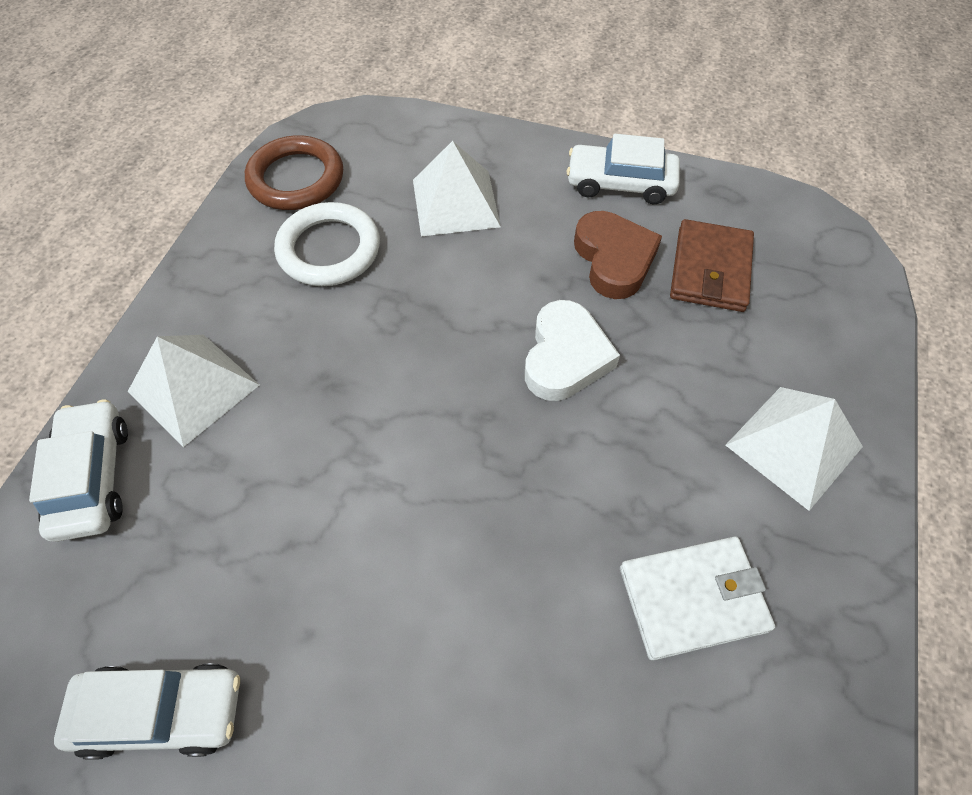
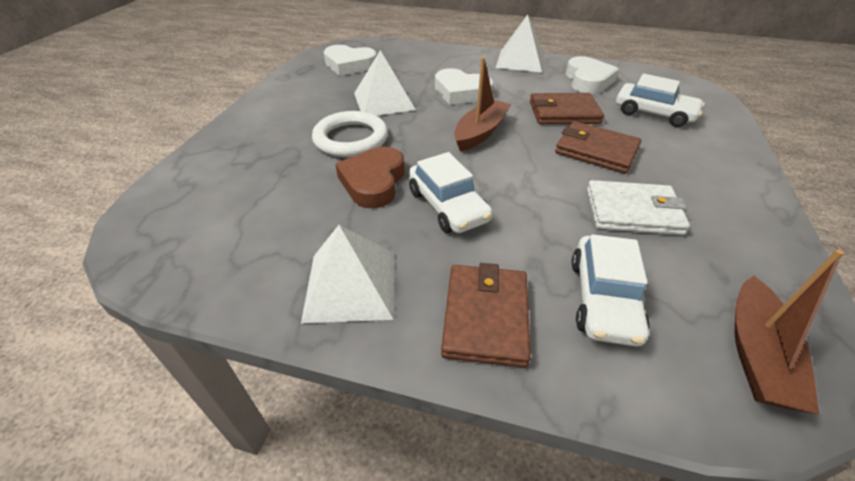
brown boat: none = 0 -> [454,57,511,151] [735,249,844,414] = 2
brown ring: [245,135,343,210] = 1 -> none = 0
brown wallet: [670,219,754,312] = 1 -> [441,263,531,368] [530,93,604,124] [555,121,641,173] = 3
white heart: [525,300,620,401] = 1 -> [324,45,377,76] [435,68,493,105] [566,56,619,94] = 3

